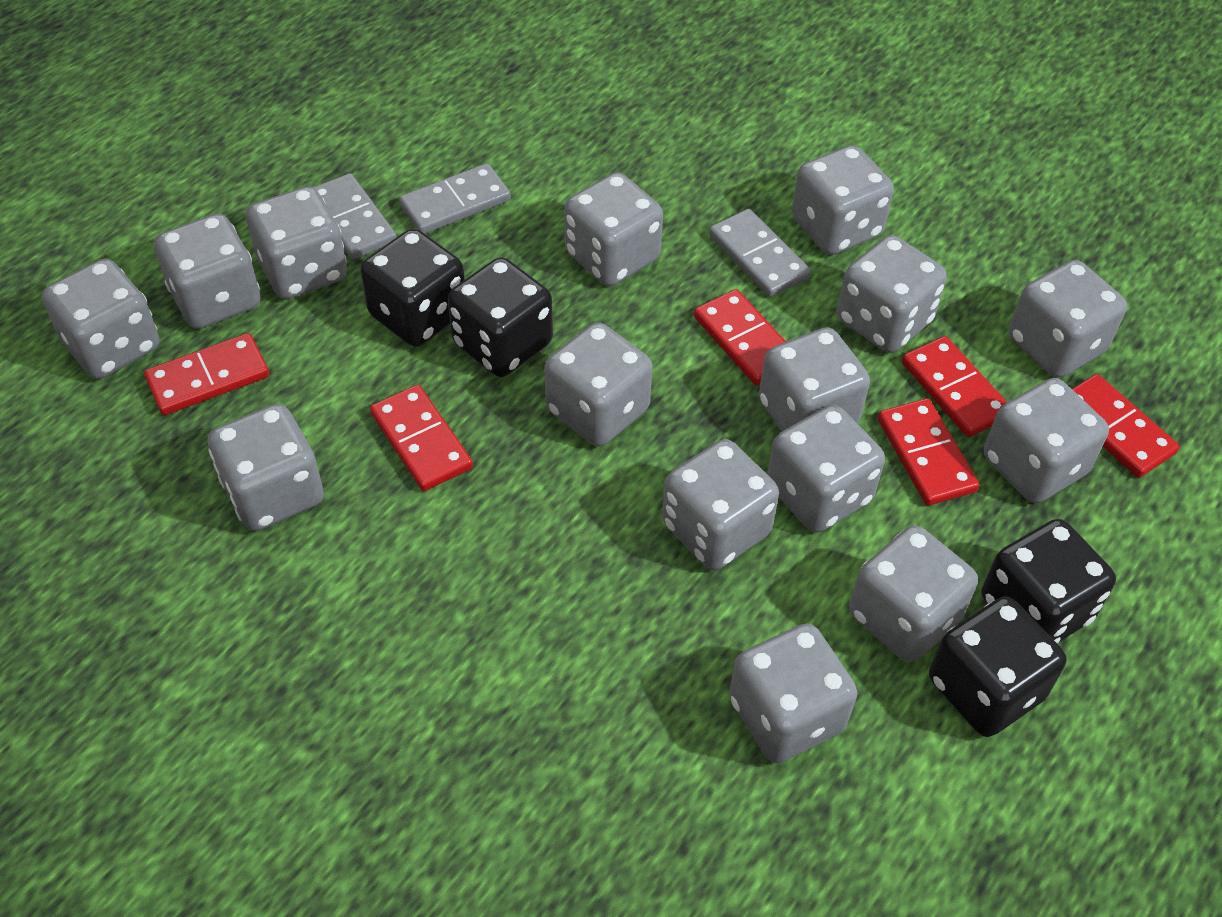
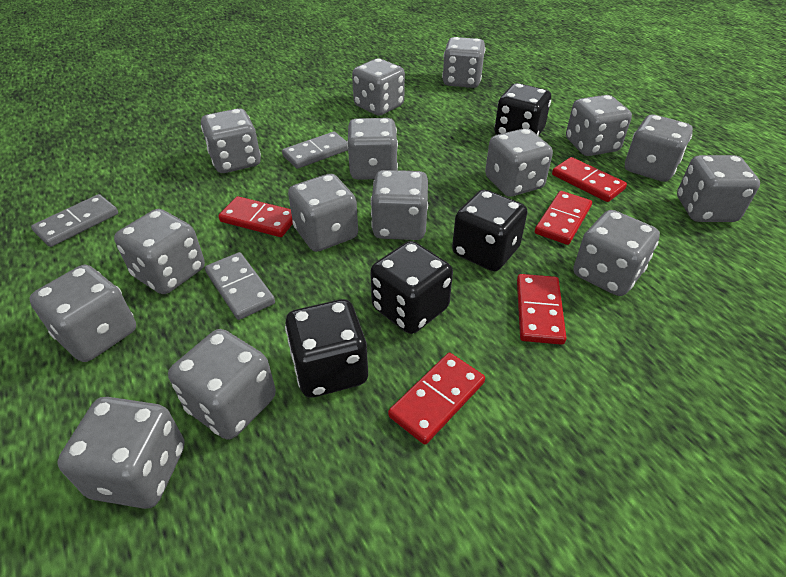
red domino: [144,333,269,415] [370,385,473,491] [694,289,786,386] [878,398,979,506] [902,336,1007,437] [1072,374,1180,478] = 6 -> [218,196,293,237] [388,353,485,445] [517,274,566,345] [535,191,592,245] [552,157,627,202] = 5

